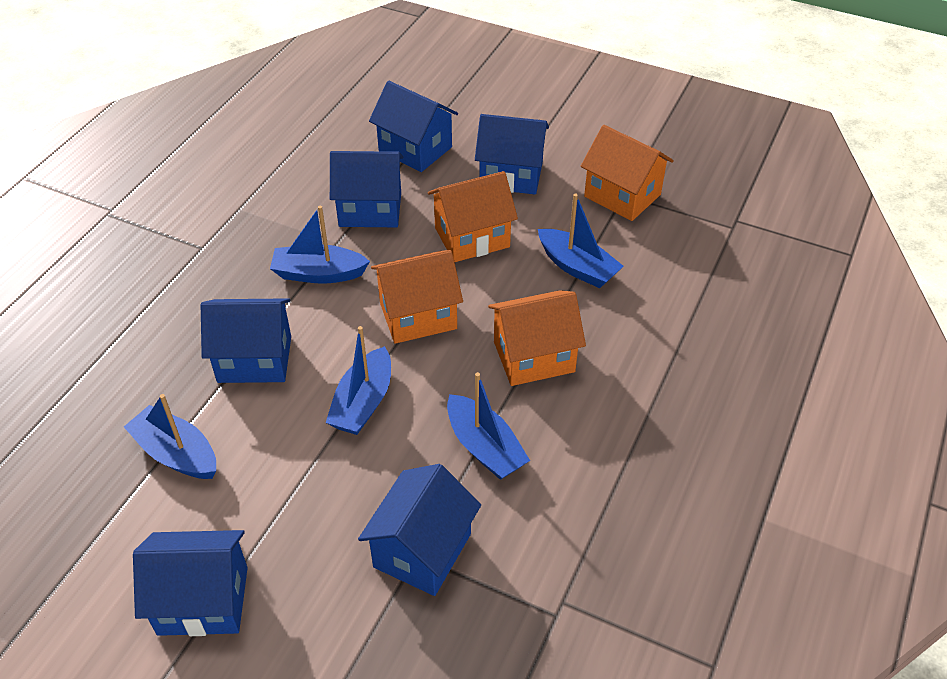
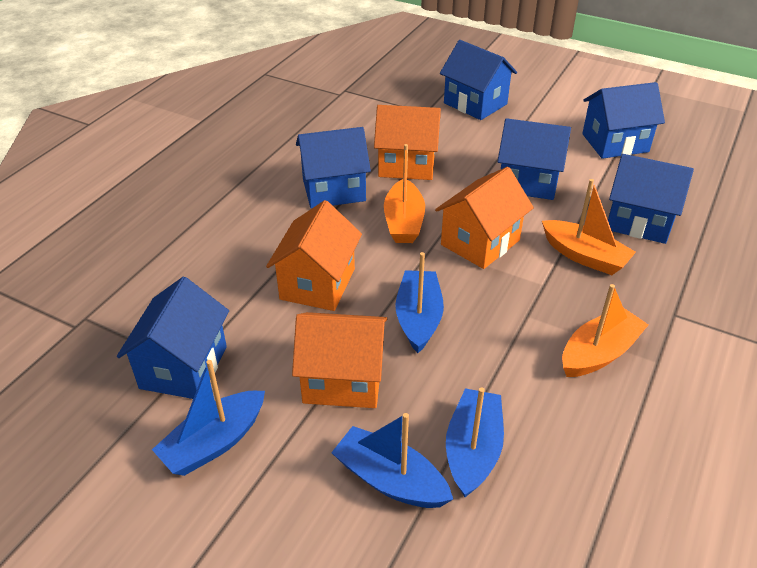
blue boat: [124,394,216,479] [270,206,370,284] [326,326,391,435] [447,372,530,480] [538,193,624,288] = 5 -> [152,360,265,476] [331,413,453,508] [395,252,444,353] [446,387,504,497] = 4
orange boat: none = 0 -> [384,144,425,243] [542,179,636,275] [562,284,648,377] = 3

